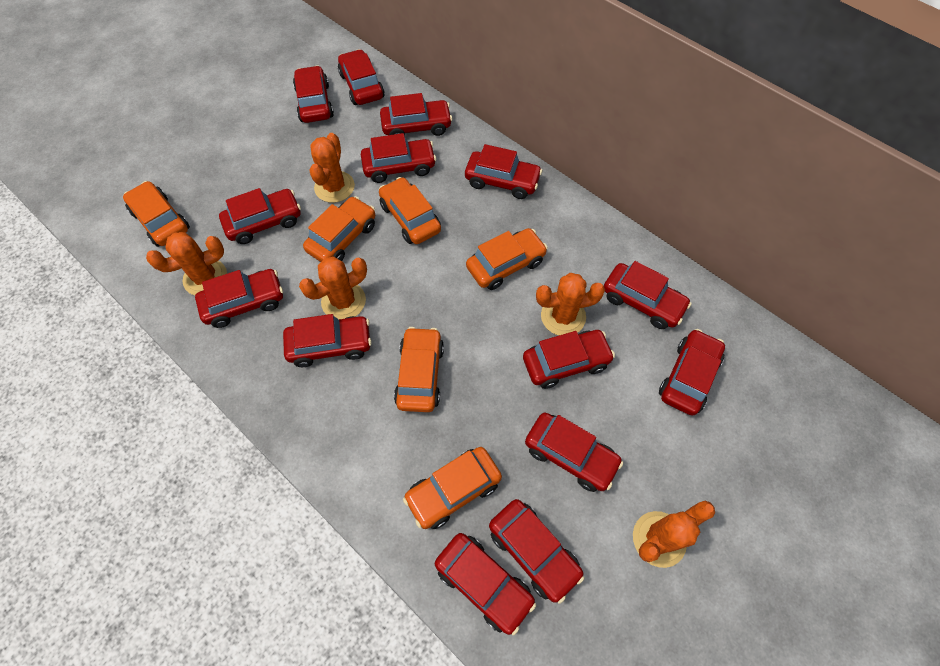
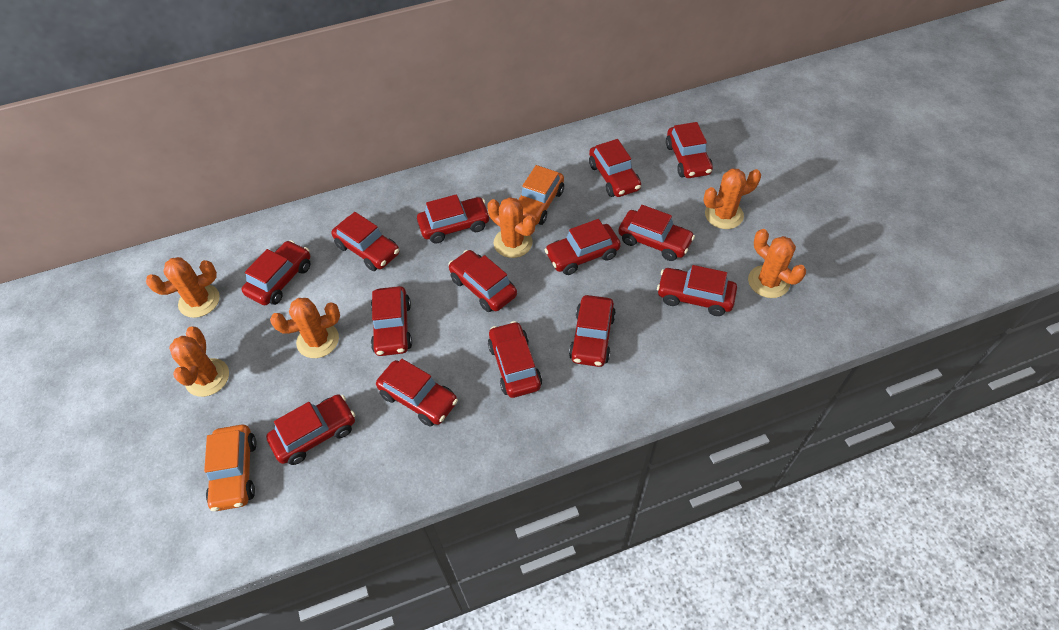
orange cactus: [146,232,227,295] [299,257,367,319] [310,133,355,203] [536,273,605,335] [633,501,715,568] = 5 -> [146,257,220,318] [169,327,229,397] [270,298,340,358] [487,197,535,258] [703,169,761,229] [748,229,806,298] = 6
orange car: [123,181,190,247] [303,196,375,262] [379,177,441,244] [394,327,444,412] [403,447,502,529] [466,228,548,290] = 6 -> [204,425,257,511] [518,165,564,225] = 2

